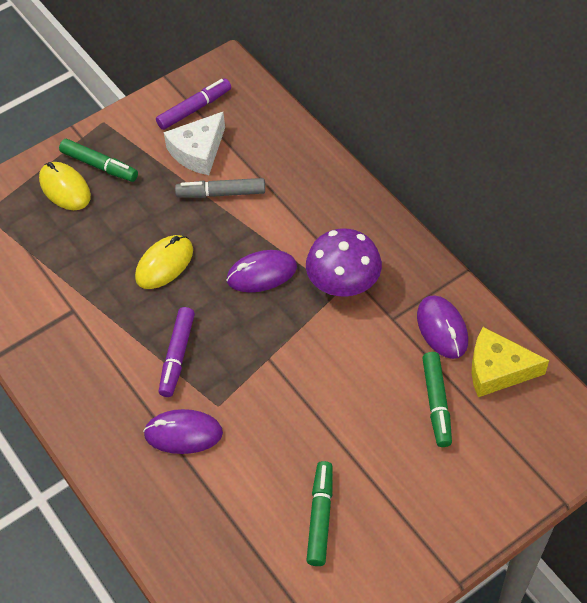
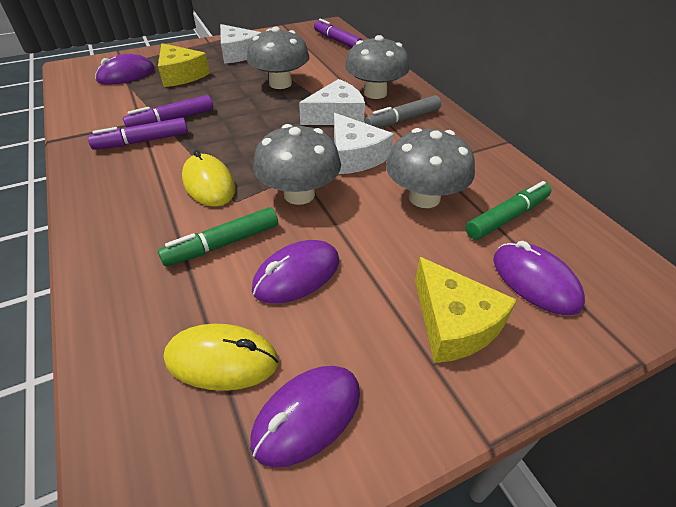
green marker: [59,139,138,182] [306,461,333,566] [422,352,452,447] = 3 -> [158,207,278,266] [466,181,551,240] = 2
grey mushroom: none = 0 -> [247,27,309,89] [253,124,341,205] [345,35,410,99] [386,128,475,208] = 4
purple marker: [156,79,231,130] [159,307,195,397] = 2 -> [88,118,188,150] [123,95,213,127] [314,19,363,48] = 3
purple mouse: [143,409,223,454] [226,250,297,293] [417,295,468,359] = 3 -> [95,54,155,85] [250,366,360,468] [252,240,339,303] [493,241,585,315] = 4
purple mushroom: [306,229,382,296] = 1 -> none = 0
white cheese: [164,112,225,175] = 1 -> [220,24,262,64] [299,79,365,125] [334,113,394,174] = 3
yellow cheese: [472,327,549,397] = 1 -> [158,43,210,87] [415,257,517,363] = 2

